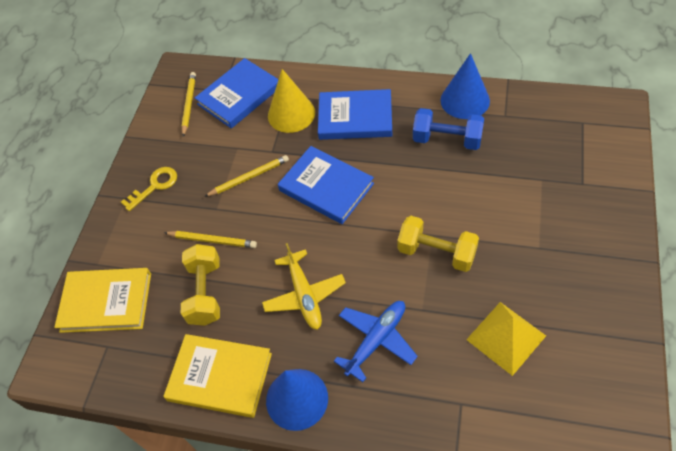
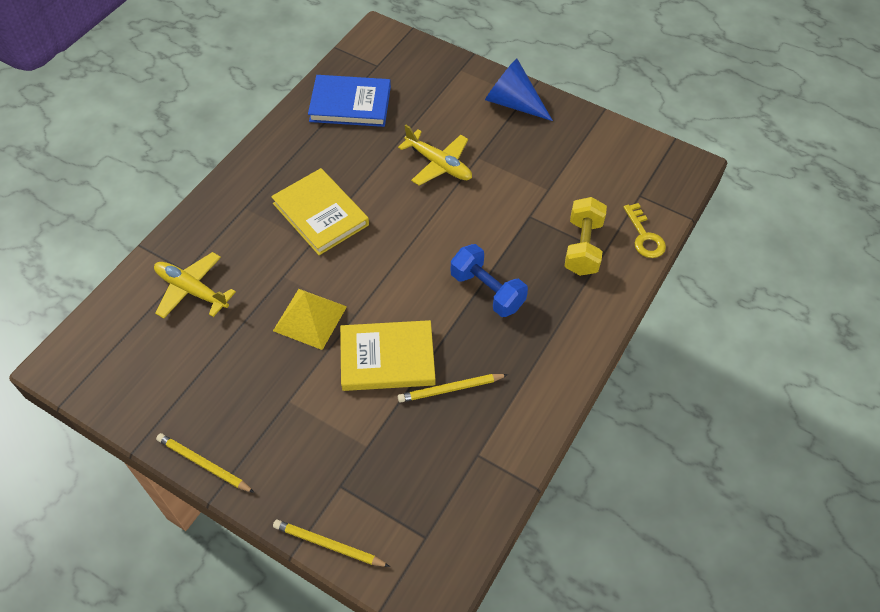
blue book: [195,58,279,129] [278,146,374,224] [318,89,392,140] = 3 -> [308,75,391,127] = 1
blue cone: [266,369,328,431] [440,53,490,119] = 2 -> [485,58,553,121] = 1
blue plane: [334,301,418,382] = 1 -> none = 0
yellow cone: [268,69,315,133] = 1 -> none = 0
yellow dumbbell: [181,244,220,326] [398,216,479,272] = 2 -> [564,197,607,276] = 1
yellow plane: [262,243,346,330] = 1 -> [154,252,236,319] [398,125,472,185] = 2

